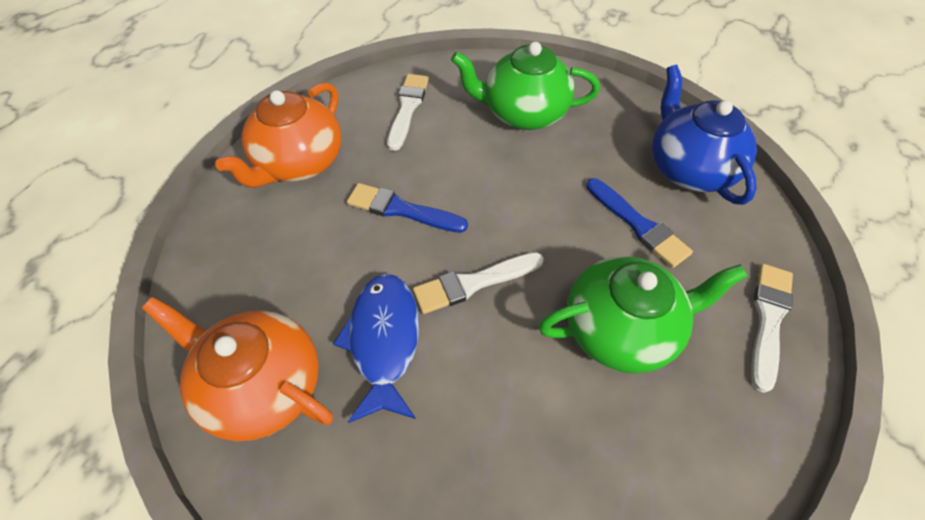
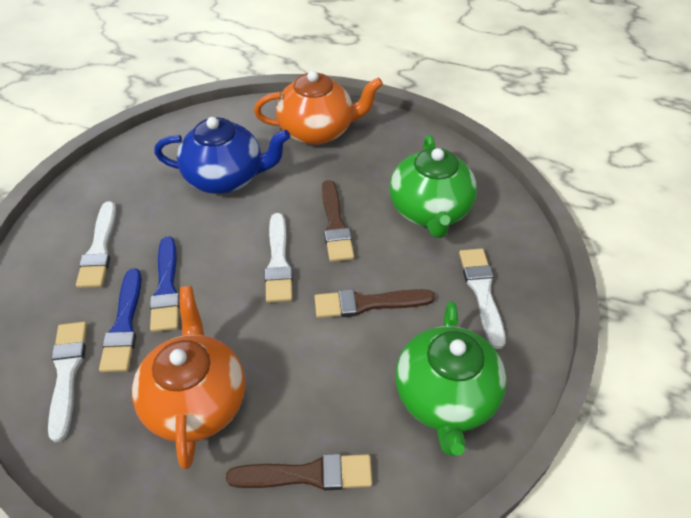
blue fish: [333,274,419,423] = 1 -> none = 0
brown brush: none = 0 -> [226,454,372,490] [314,289,435,318] [322,180,354,262] = 3
white brush: [387,74,429,151] [413,252,544,314] [751,264,793,393] = 3 -> [48,322,87,442] [76,201,116,288] [265,213,293,303] [459,248,506,349] = 4

